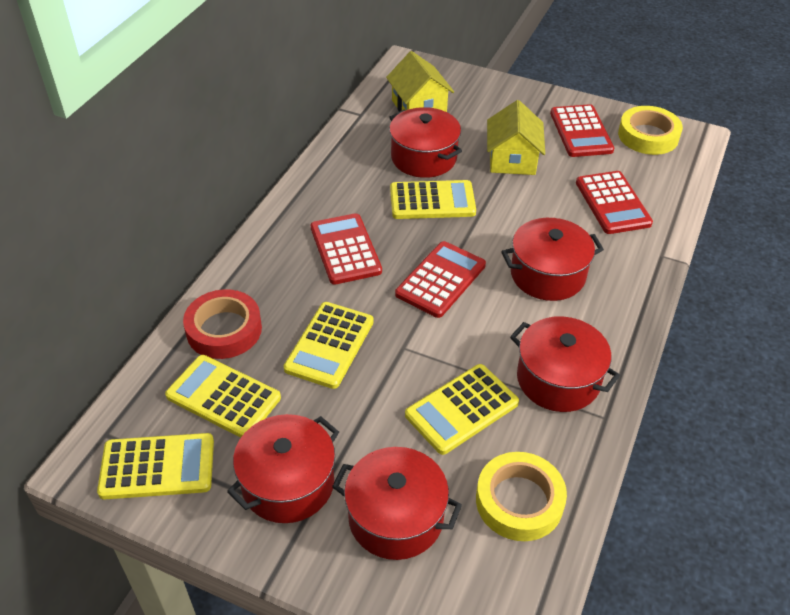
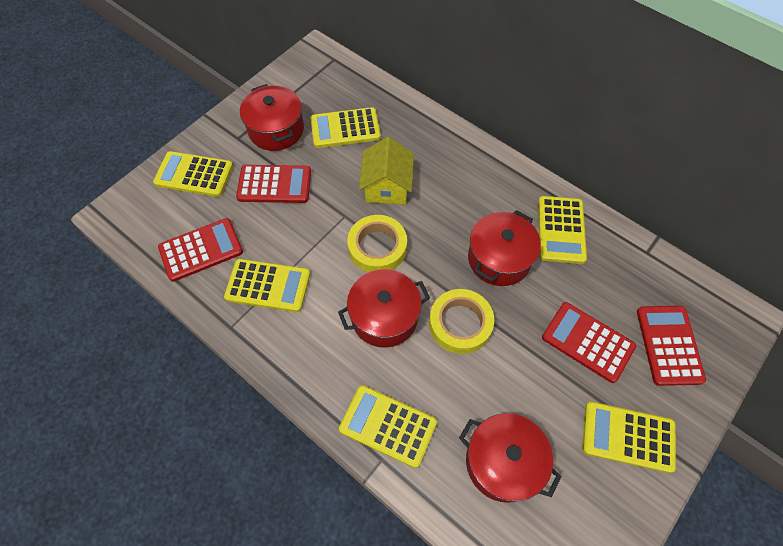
red pot: [227,414,339,523] [332,447,462,560] [389,107,462,178] [501,218,604,301] [510,316,620,412] = 5 -> [240,84,304,151] [338,269,430,348] [459,413,562,503] [468,210,541,286] = 4
red tape: [183,289,262,359] = 1 -> none = 0
yellow calculator: [97,433,214,500] [165,355,281,438] [284,302,374,389] [390,180,476,219] [405,364,519,455] = 5 -> [153,151,233,197] [224,259,310,312] [310,107,381,148] [339,385,437,468] [538,196,587,264] [582,402,676,473] = 6
yellow house: [386,51,454,112] [487,100,545,175] = 2 -> [359,137,414,204] = 1

